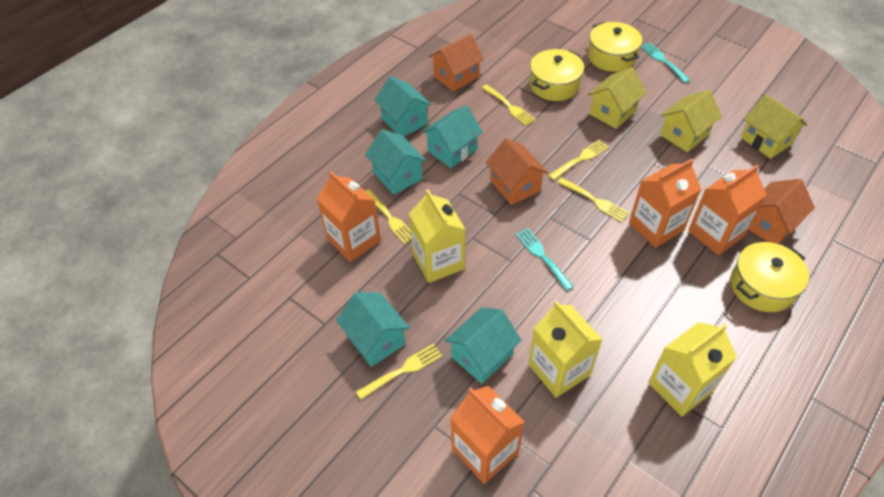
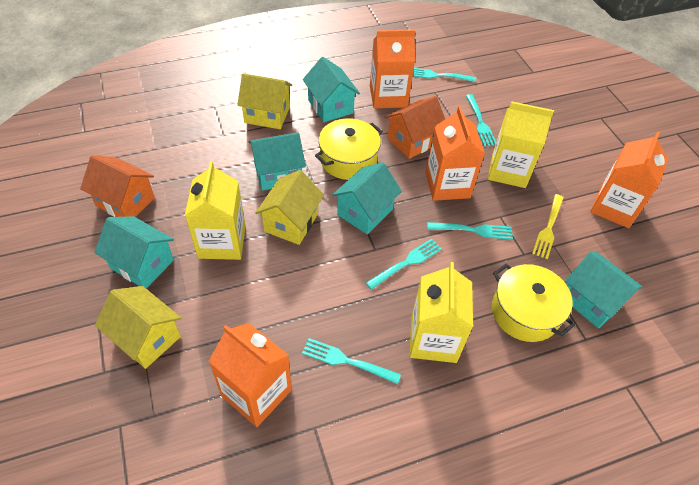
orange house: [429,34,484,92] [485,138,548,205] [748,179,815,244] = 3 -> [80,155,155,217] [385,96,445,159] = 2
turquoise fork: [516,228,574,291] [641,42,690,83] = 2 -> [302,338,401,384] [366,238,442,290] [413,68,476,82] [427,222,513,240] [466,94,496,147] = 5
yellow fork: [356,344,442,400] [365,189,411,244] [482,84,536,126] [548,139,609,180] [557,177,629,222] = 5 -> [532,194,564,259] = 1
yellow pot: [530,49,584,101] [588,22,642,72] [731,242,809,312] = 3 -> [315,118,383,180] [492,264,575,342] = 2

